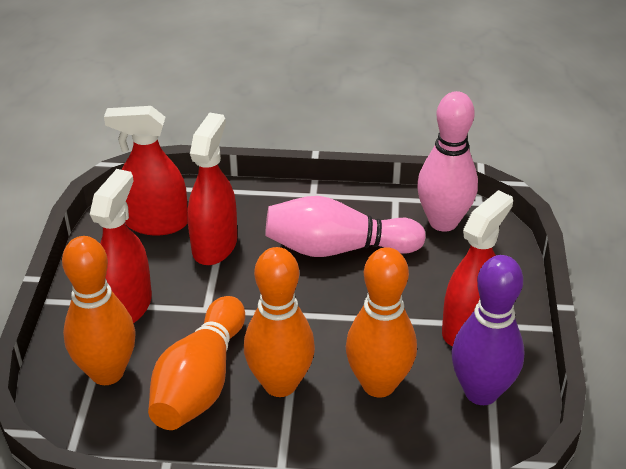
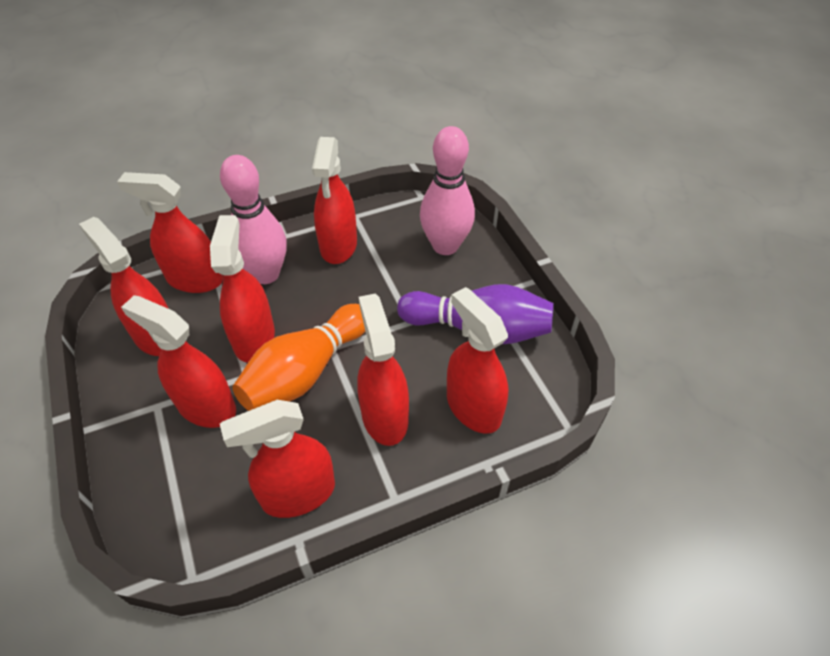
orange bowling pin: [62,236,136,385] [148,296,245,430] [244,247,315,397] [346,247,417,398] = 4 -> [232,304,365,411] = 1
red spray bottle: [90,169,152,323] [104,106,188,235] [187,112,237,265] [442,190,513,346] = 4 -> [79,217,169,356] [117,172,223,293] [121,295,236,428] [210,215,275,362] [220,400,335,518] [312,137,357,264] [357,293,409,446] [447,287,508,434] = 8

